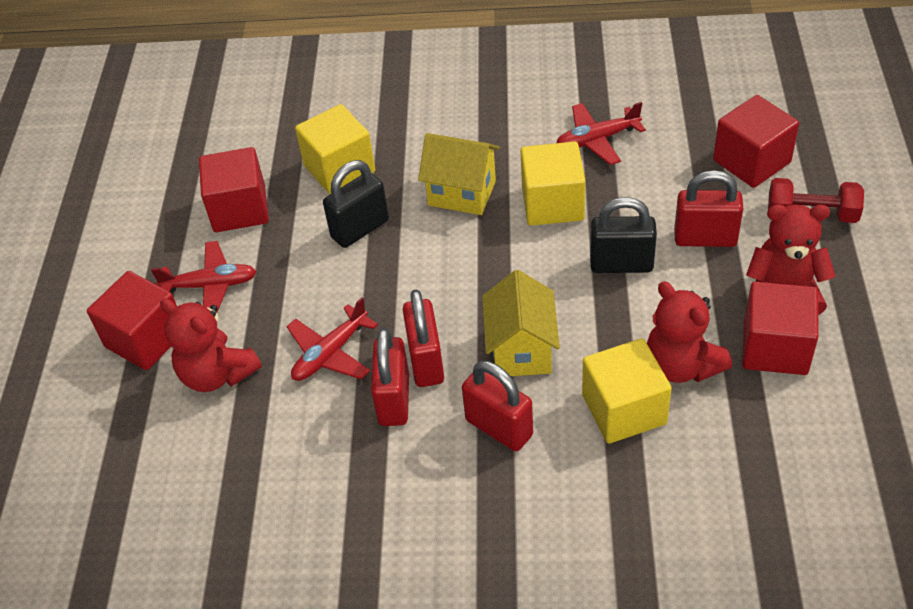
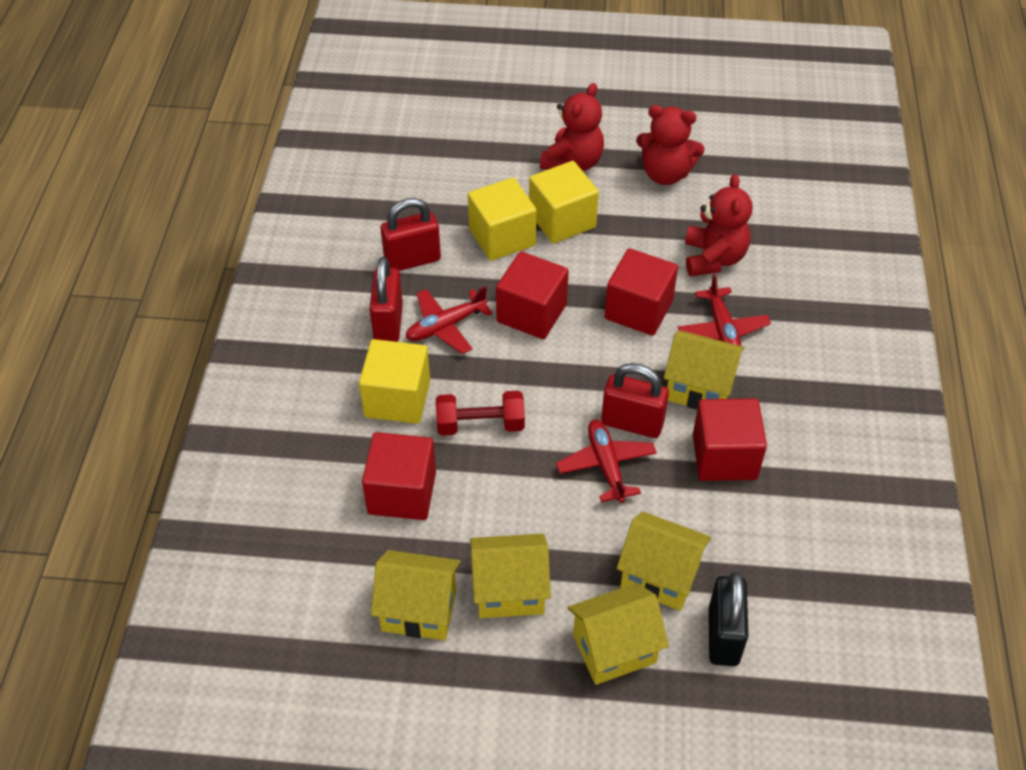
black padlock: [323,160,389,248] [590,197,657,273] = 2 -> [709,572,748,666] = 1
red padlock: [371,328,409,426] [403,289,444,387] [462,361,533,451] [674,170,743,247] = 4 -> [369,257,403,342] [381,198,441,271] [601,363,669,438] = 3
yellow house: [418,133,500,215] [482,270,560,376] = 2 -> [371,550,461,640] [470,534,551,618] [567,583,669,685] [617,511,712,611] [664,331,744,410] = 5

